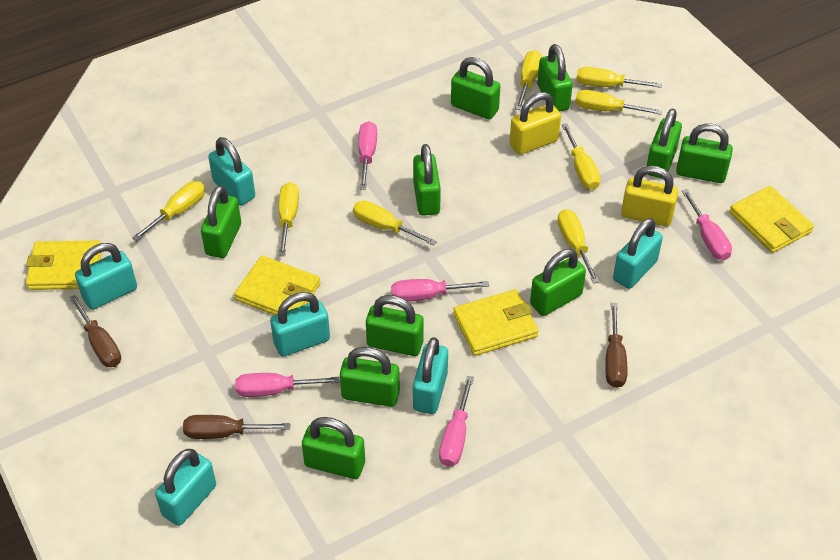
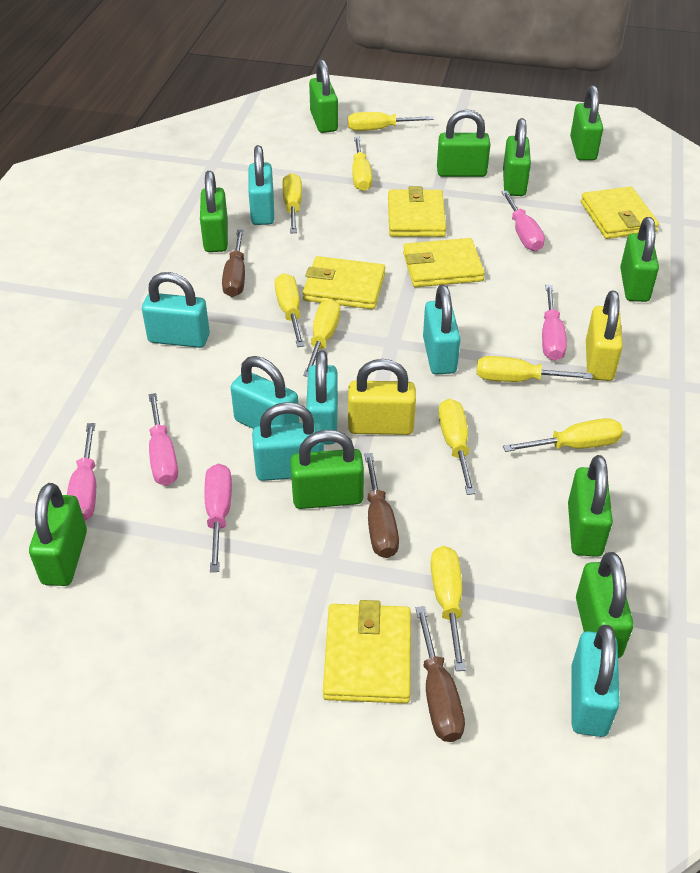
turquoise padlock: [75,243,137,310] [155,449,216,526] [208,137,255,206] [270,292,330,357] [413,337,448,414] [613,218,663,289] = 6 -> [142,272,210,348] [231,356,299,429] [249,145,274,225] [252,402,324,481] [306,350,338,444] [423,285,461,375] [572,625,620,737] = 7
yellow screwdriver: [132,181,205,241] [279,182,299,256] [353,200,437,246] [516,50,542,110] [557,209,599,284] [562,124,600,190] [575,90,662,115] [576,67,662,88] = 8 -> [275,273,305,347] [282,173,302,233] [303,299,340,377] [348,112,434,131] [352,137,372,191] [431,546,465,671] [438,399,475,495] [476,356,593,382] [503,418,623,452] = 9
yellow wallet: [26,240,102,290] [234,256,320,315] [453,289,539,356] [729,186,814,253] = 4 -> [303,256,385,309] [323,600,411,704] [388,186,446,237] [403,238,485,287] [581,186,659,239] = 5

